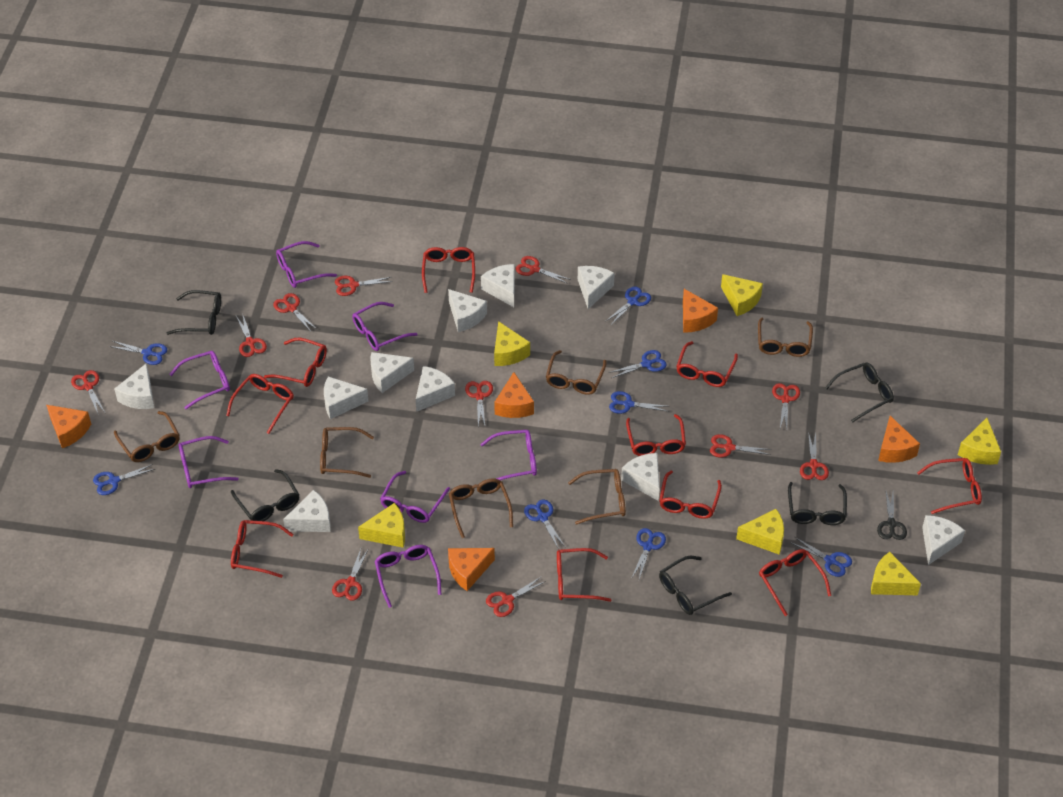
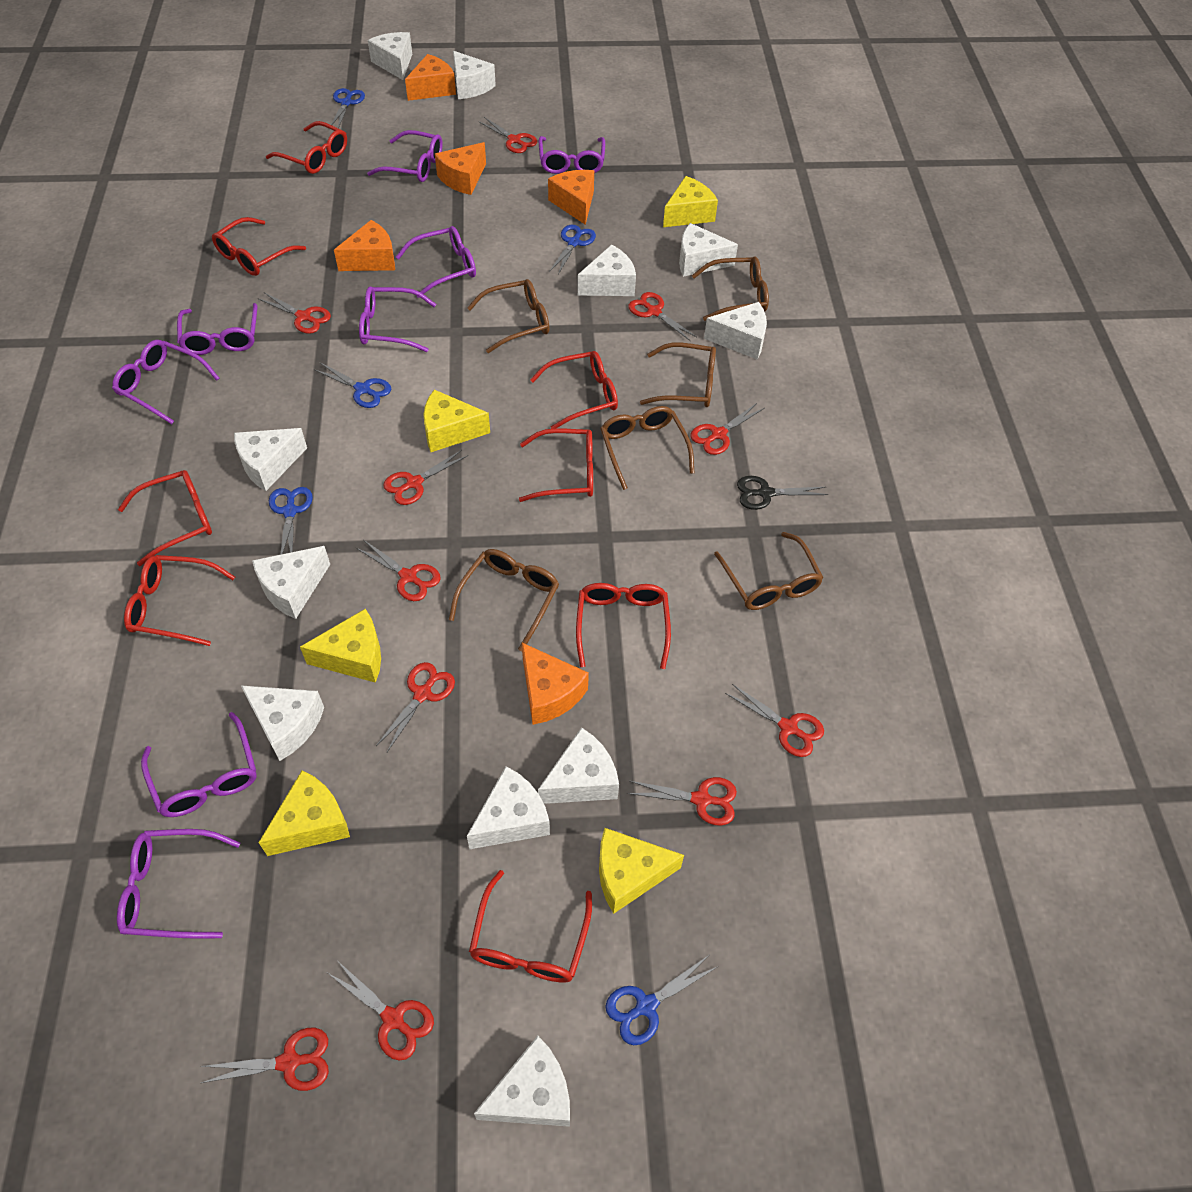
black glasses: [167,290,221,335] [231,469,299,521] [659,556,732,615] [788,482,847,525] [825,363,894,422] = 5 -> none = 0
blue scissors: [93,464,155,495] [109,341,167,365] [524,500,566,548] [606,287,651,325] [608,350,666,378] [609,391,667,414] [631,528,666,579] [792,537,852,577] = 8 -> [269,487,313,554] [313,363,391,408] [331,88,365,129] [549,225,596,274] [605,955,719,1045] = 5
purple glasses: [169,351,230,409] [178,436,239,488] [276,241,337,288] [352,302,417,351] [375,545,441,608] [380,471,450,523] [480,430,537,480] = 7 -> [112,340,220,424] [117,829,240,938] [141,712,257,817] [177,303,258,355] [359,287,436,352] [367,130,443,182] [396,226,476,298] [539,136,605,174] = 8
red glasses: [226,374,294,434] [231,520,293,578] [264,337,327,387] [422,247,475,293] [557,548,611,602] [626,414,686,456] [659,471,722,519] [676,341,738,387] [759,549,831,616] [917,458,982,514] = 10 -> [118,470,212,566] [124,555,235,646] [212,217,306,276] [266,121,347,174] [469,870,592,983] [519,428,593,502] [530,351,618,429] [576,583,671,669] = 8
white cheese: [114,364,154,409] [283,490,331,532] [324,376,369,419] [370,352,414,393] [416,366,455,412] [448,289,487,332] [481,264,515,307] [578,266,615,309] [621,453,659,501] [922,515,965,565] = 10 -> [234,428,307,491] [241,686,324,761] [252,546,330,619] [368,32,412,80] [453,51,496,99] [467,766,550,849] [474,1035,570,1127] [538,727,619,804] [578,244,636,296] [679,223,738,277] [704,302,767,360] = 11
yellow cheese: [358,503,405,548] [494,321,530,366] [721,274,763,316] [736,509,784,555] [871,552,921,595] [958,418,1001,465] = 6 -> [258,771,350,856] [300,609,381,683] [424,390,490,452] [599,828,684,914] [663,176,718,227] = 5

